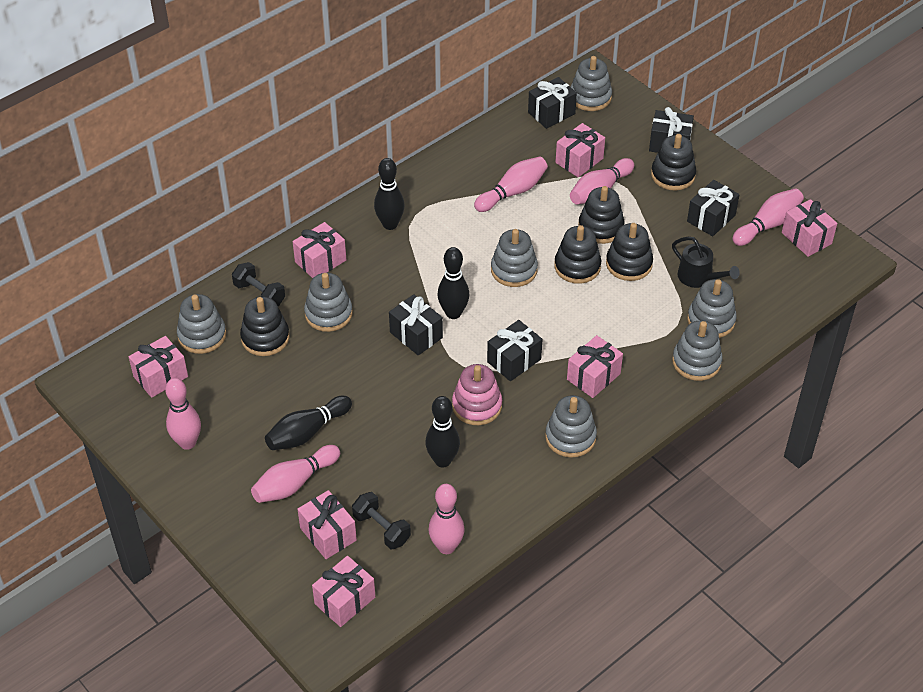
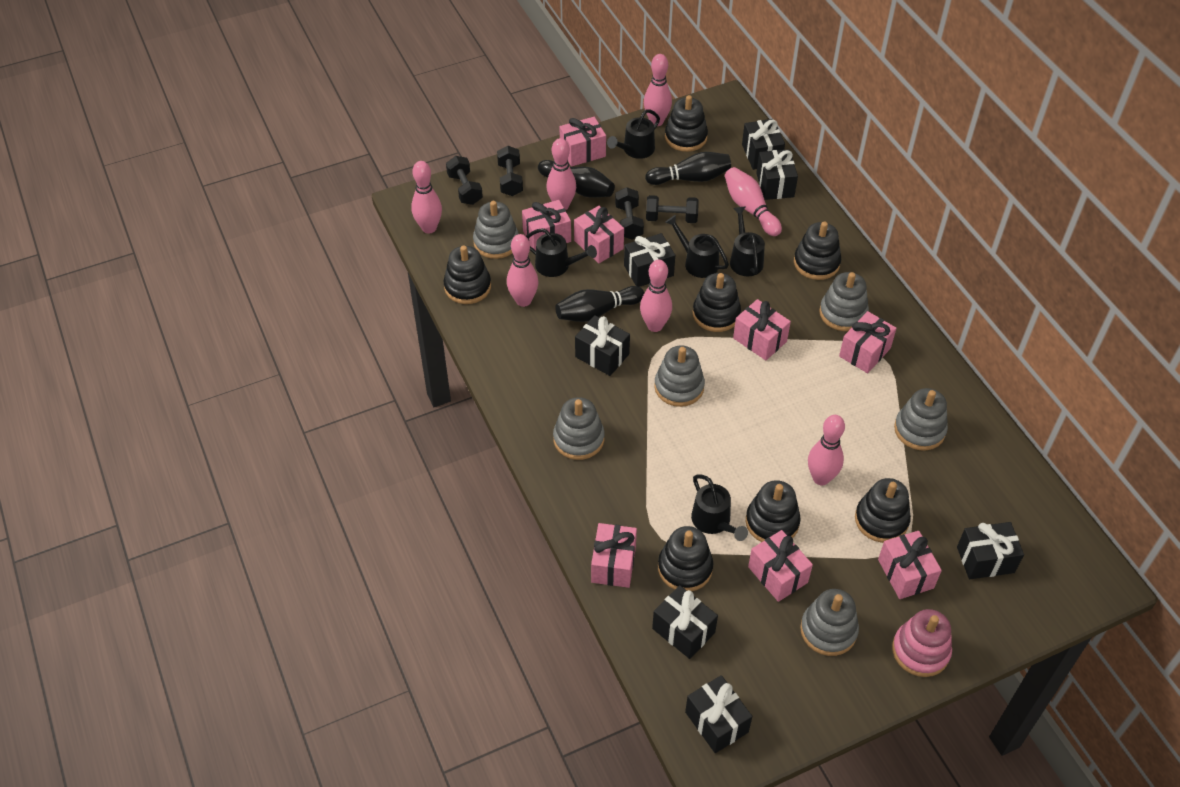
black bowling pin: [265,396,352,450] [374,158,405,230] [425,396,460,468] [437,247,469,319] = 4 -> [538,160,615,197] [555,286,644,322] [645,152,731,185] = 3
black dumbbell: [232,262,285,306] [352,492,411,549] = 2 -> [446,156,483,205] [497,146,523,196] [615,187,644,240] [646,195,699,223] = 4
black gift: [389,294,443,355] [487,320,542,381] [528,77,577,129] [649,107,694,153] [687,180,740,236] = 5 -> [575,315,630,376] [624,233,675,287] [652,585,718,659] [685,675,752,753] [742,119,785,170] [756,149,798,200] [957,522,1024,579] = 7
black stacking toy: [240,297,290,356] [554,225,601,284] [578,186,625,244] [606,223,653,281] [651,134,696,191] = 5 -> [444,245,491,304] [658,526,713,591] [665,95,708,152] [693,273,741,332] [746,480,801,542] [794,221,841,280] [855,478,911,543] = 7
black watering can: [672,237,740,288] = 1 -> [526,228,597,277] [607,109,660,159] [665,215,729,278] [691,474,748,541] [730,206,765,276] = 5
grey stacking toy: [177,294,226,354] [304,273,353,332] [491,229,538,287] [545,395,597,458] [571,56,612,111] [672,320,722,381] [687,279,737,338] = 7 -> [473,201,519,259] [553,397,605,460] [654,346,705,407] [800,589,859,656] [819,272,869,331] [894,388,948,450] = 6
pink bowling pin: [165,378,201,450] [251,445,340,503] [428,484,465,554] [474,157,548,212] [570,158,634,205] [732,188,804,246] = 6 -> [411,161,442,234] [507,234,539,307] [546,138,576,210] [640,260,672,332] [644,54,672,126] [725,167,782,236] [808,415,845,485] = 7
pink gift: [128,336,188,398] [293,222,346,278] [297,490,357,559] [312,556,375,627] [555,123,605,177] [567,335,623,398] [782,199,837,257] = 7 -> [522,200,571,250] [560,117,606,167] [574,206,624,263] [591,523,637,588] [733,299,791,360] [748,530,813,602] [839,311,897,373] [878,531,942,599] = 8

